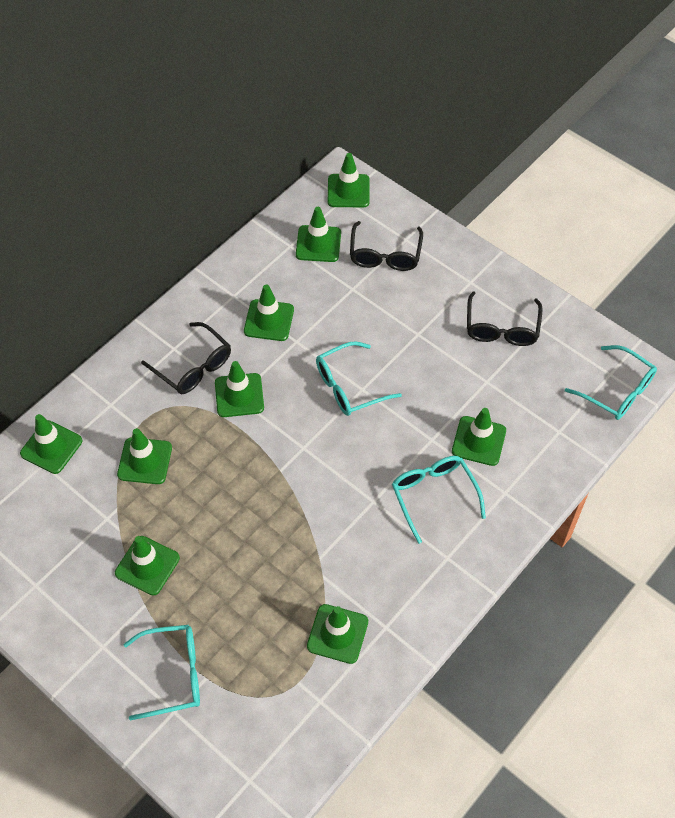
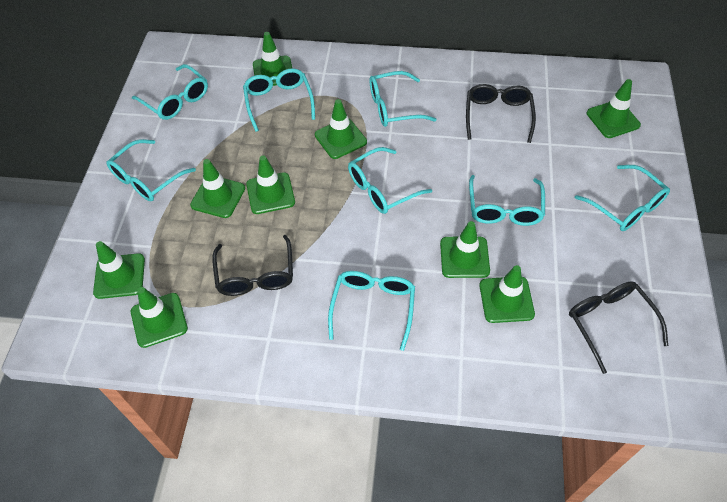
turquoise glasses: [123,625,200,720] [316,341,402,416] [392,456,486,544] [565,345,657,420] = 4 -> [106,139,196,201] [132,64,208,120] [243,68,315,132] [328,271,415,351] [348,147,432,214] [370,71,437,127] [469,175,545,226] [575,165,670,231] = 8

